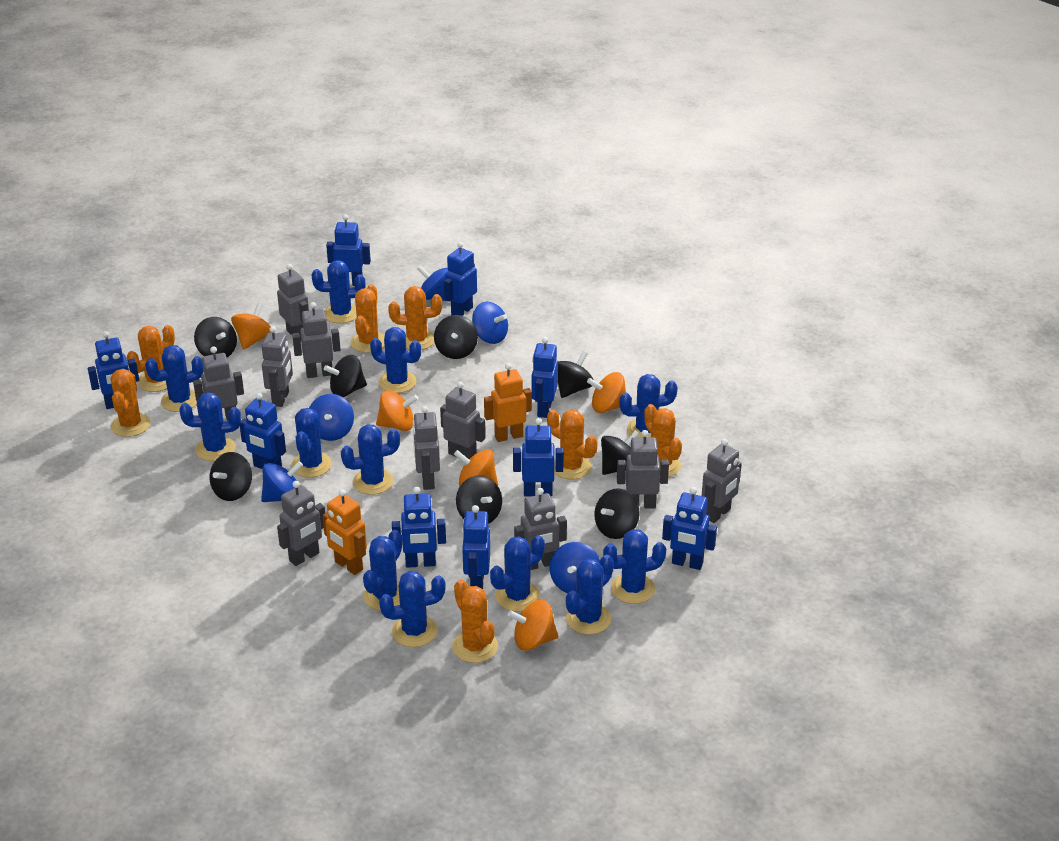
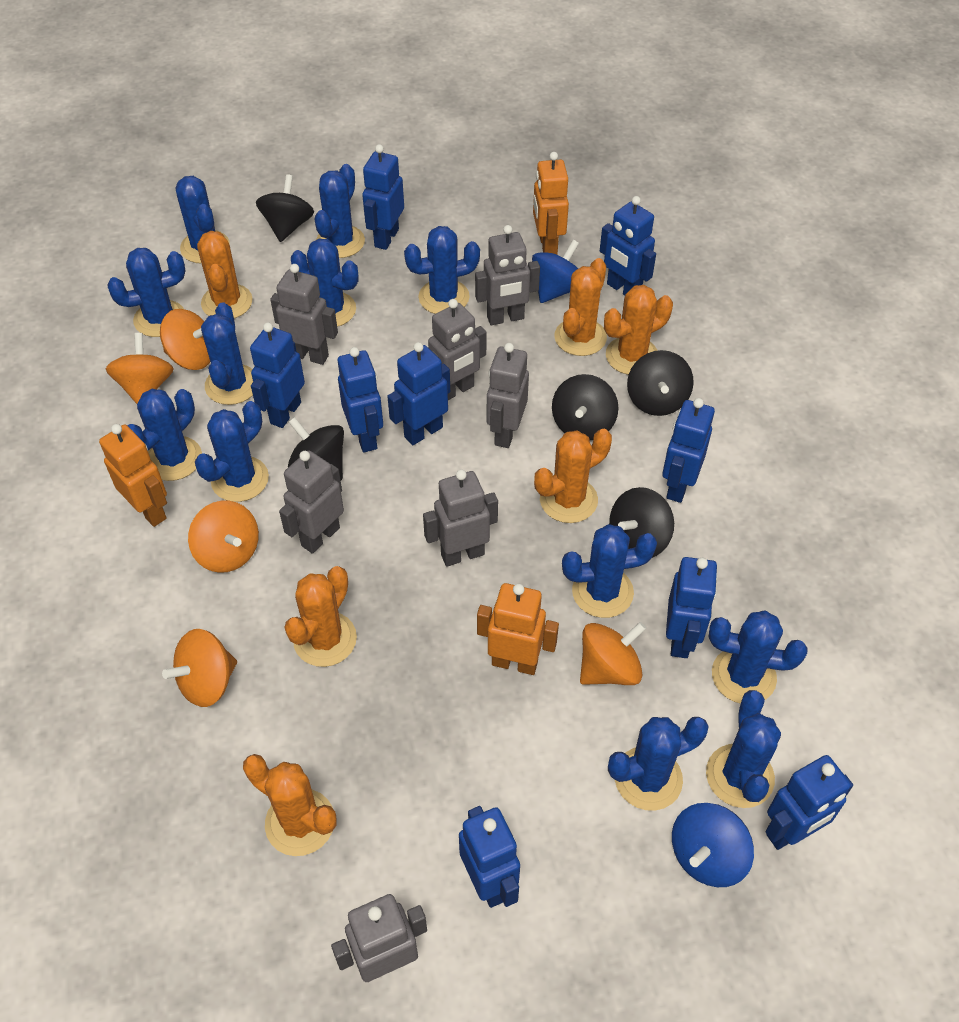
black spinning top: [194,317,237,357] [209,452,252,501] [324,355,367,397] [434,315,478,359] [456,476,502,524] [558,351,593,398] [594,488,640,539] [601,430,640,475] = 8 -> [256,174,314,242] [288,417,344,480] [552,374,618,440] [609,487,674,558] [627,350,694,416] = 5
blue spinning top: [261,461,303,502] [309,394,354,441] [417,265,451,302] [472,302,508,344] [550,542,600,593] = 5 -> [532,240,579,303] [672,803,754,887] = 2
grey robot: [193,346,244,421] [262,326,293,407] [277,264,309,340] [277,481,325,566] [292,302,341,378] [413,406,440,490] [440,382,485,459] [514,488,567,570] [617,430,669,509] [702,439,742,523] = 10 -> [270,264,338,365] [279,451,344,554] [331,894,427,982] [423,469,498,567] [428,299,486,400] [475,225,540,325] [487,343,529,448] = 7
orange cactus: [111,369,151,437] [127,325,175,392] [350,284,385,353] [388,286,442,350] [452,579,498,663] [547,410,598,479] [644,404,682,477] = 7 -> [197,231,252,319] [243,754,336,856] [284,566,357,667] [534,429,612,523] [554,258,607,356] [604,285,673,375] = 6
orange robot: [323,489,367,575] [484,363,532,442] = 2 -> [99,424,167,527] [477,583,559,675] [533,152,569,254] = 3

